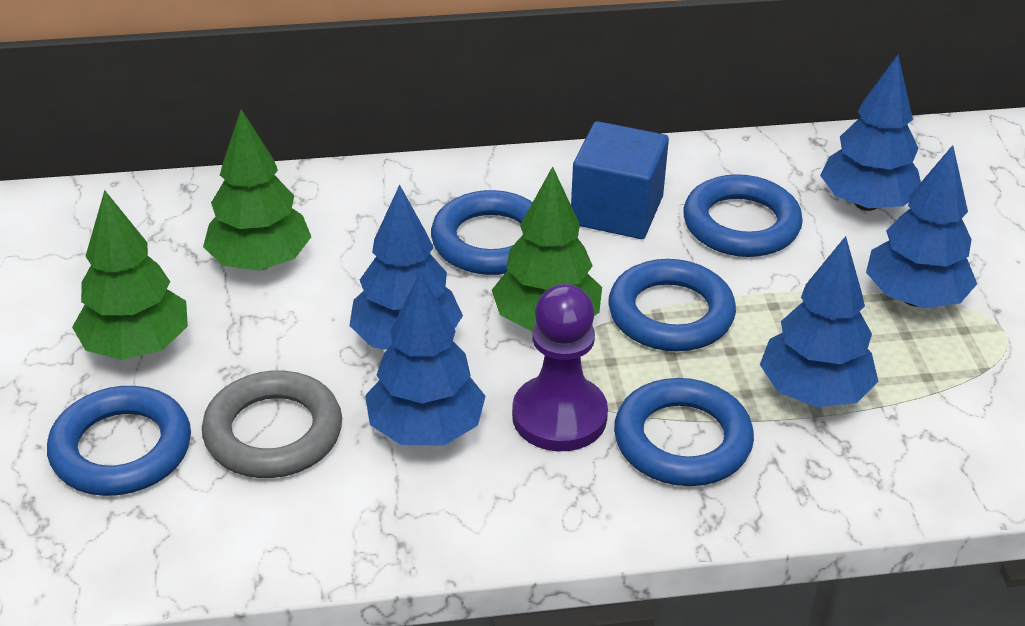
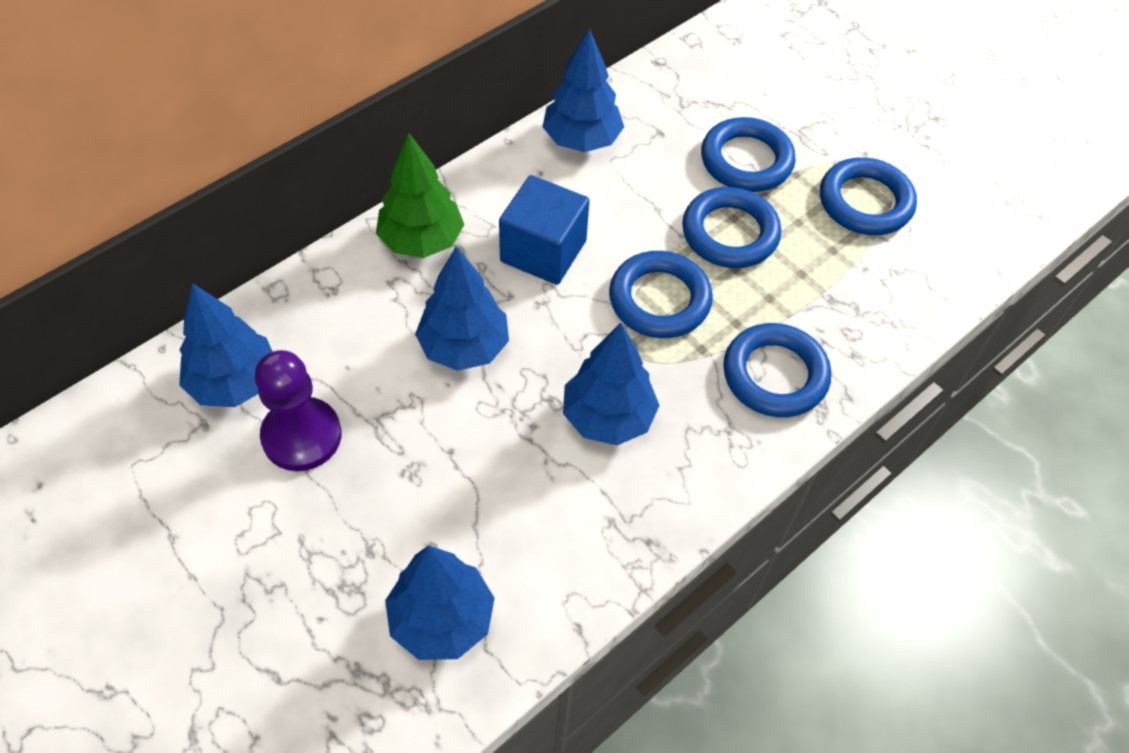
green tree: [72,190,188,360] [203,109,311,271] [492,166,602,331] = 3 -> [376,133,464,258] = 1
grey ring: [202,370,342,478] = 1 -> none = 0

